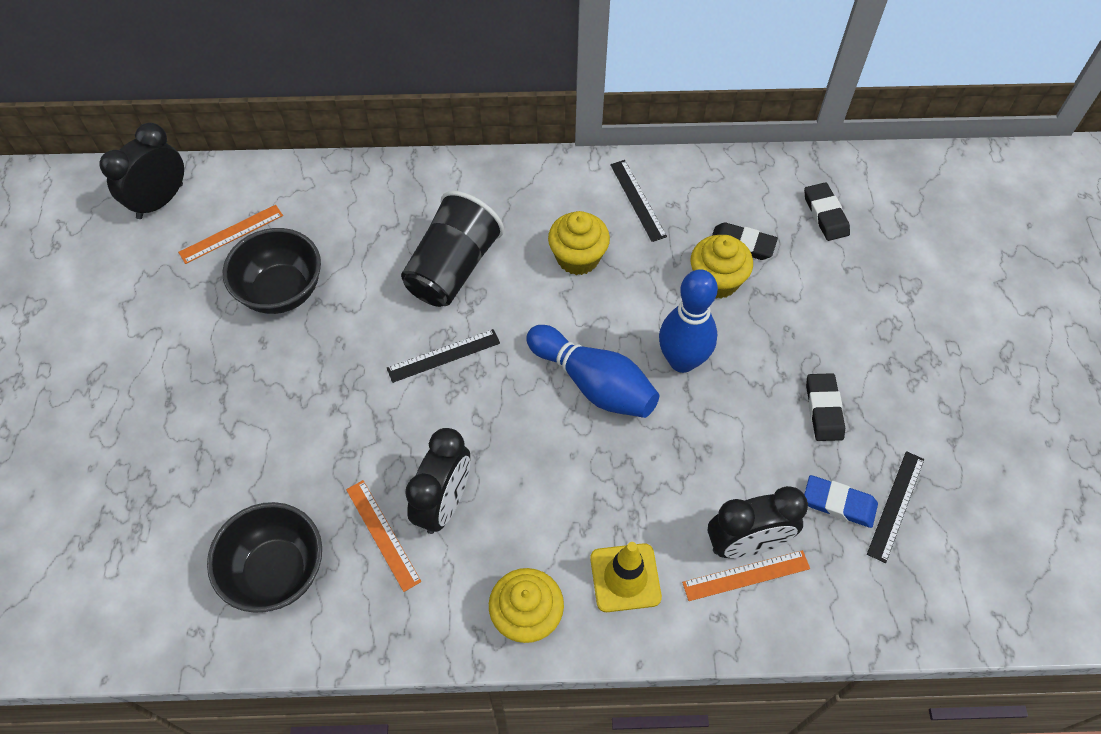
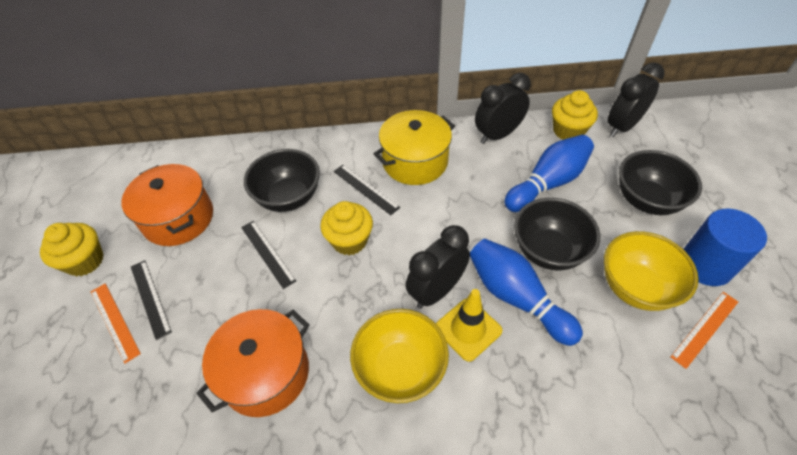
black bowl: [207,502,322,613] [223,228,321,314] = 2 -> [244,149,320,212] [514,198,600,270] [619,150,702,215] = 3
black cup: [401,191,504,307] = 1 -> none = 0
black eraser: [712,223,778,260] [804,182,850,241] [806,373,845,441] = 3 -> none = 0
blue cylinder: none = 0 -> [683,209,767,286] = 1
blue eraser: [804,475,878,528] = 1 -> none = 0
orange pot: none = 0 -> [121,164,213,246] [196,309,309,417] = 2
orange ruler: [178,205,283,264] [346,480,421,592] [682,550,810,601] = 3 -> [91,284,141,363] [671,292,738,369] = 2
yellow bowl: none = 0 -> [350,309,449,403] [604,231,699,311] = 2
yellow pot: none = 0 -> [374,110,455,185] = 1

